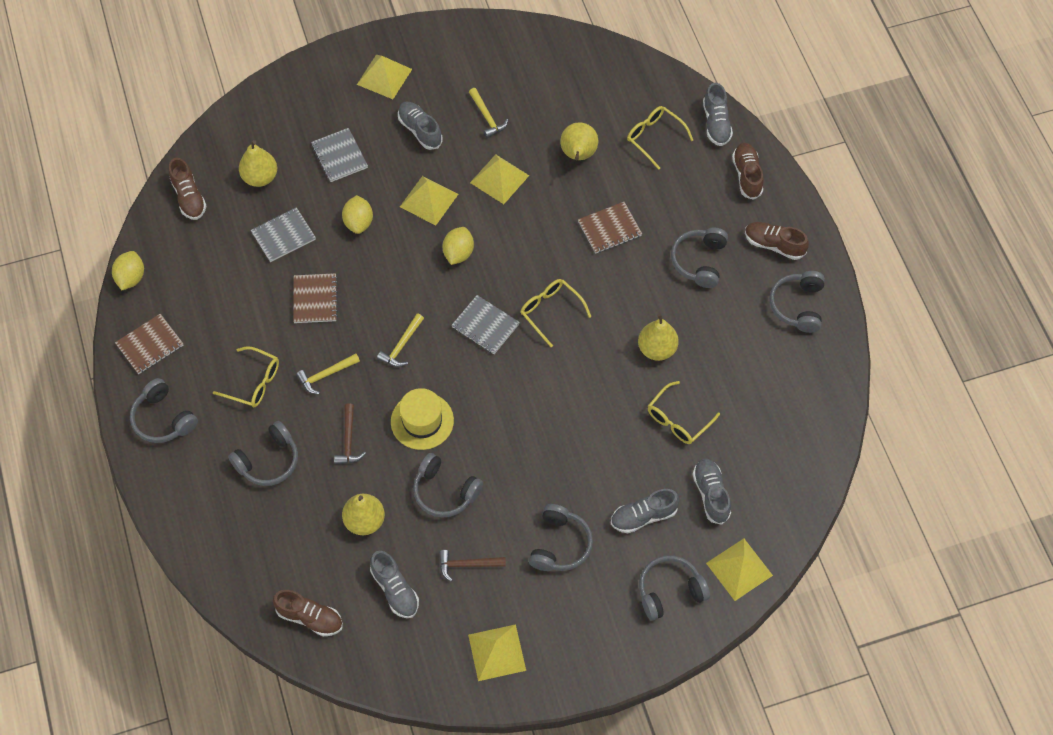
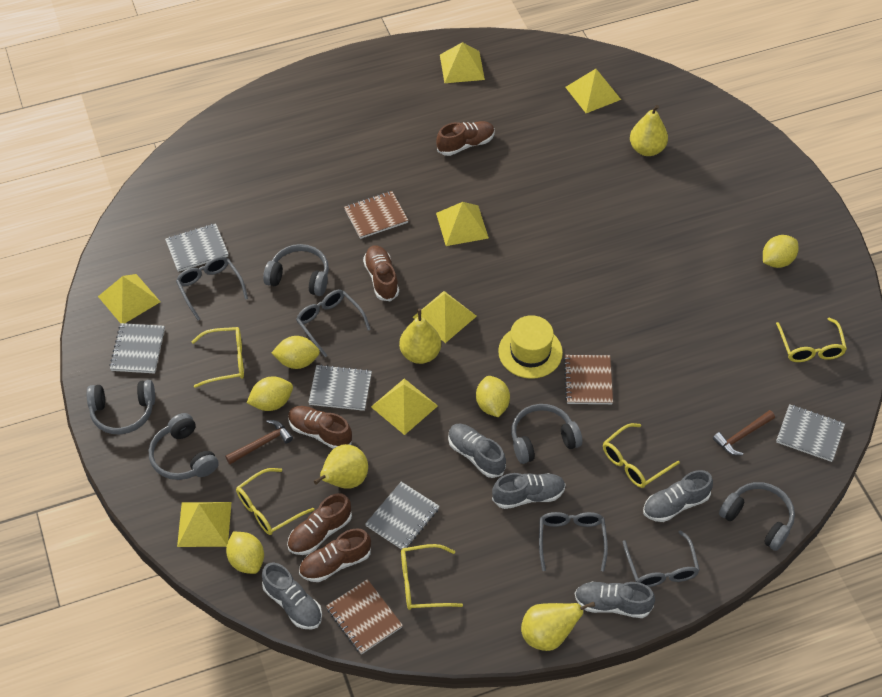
brown shoe: [169,158,206,220] [273,590,343,636] [732,143,764,200] [745,222,809,260] = 4 -> [287,493,352,555] [288,406,352,449] [299,528,371,582] [363,245,399,301] [436,121,495,156] = 5
grey glasses: none = 0 -> [176,256,248,320] [296,290,371,357] [539,512,608,572] [623,530,700,587] = 4
grey headphones: [130,378,198,443] [228,421,298,486] [413,453,483,518] [529,504,593,571] [639,555,710,621] [671,228,728,288] [769,271,825,333] = 7 -> [87,380,155,434] [149,413,219,480] [263,244,329,296] [511,404,582,464] [719,482,795,551] = 5
grey notebook: [251,207,316,262] [311,128,368,182] [451,295,520,354] = 3 -> [109,323,165,373] [165,223,228,272] [308,364,372,411] [365,482,439,549] [776,404,845,462] = 5
yellow glasses: [213,346,279,407] [521,279,592,347] [627,106,693,170] [648,381,720,444] = 4 -> [191,327,244,388] [236,468,314,535] [401,544,463,610] [603,423,680,488] [776,318,847,362] = 5
yellow hammer: [296,353,360,394] [377,314,424,367] [469,88,508,138] = 3 -> none = 0
yellow lemon: [112,251,144,290] [342,195,373,234] [442,227,474,265] = 3 -> [226,532,264,574] [247,376,293,411] [272,336,320,369] [476,376,510,417] [763,235,798,268] = 5
yellow pyramid: [357,55,412,99] [400,176,458,225] [468,624,526,681] [470,154,529,204] [706,538,773,601] = 5 -> [98,274,160,323] [177,502,231,547] [371,378,438,435] [413,291,477,343] [436,202,489,246] [440,42,485,83] [565,69,621,113] = 7

